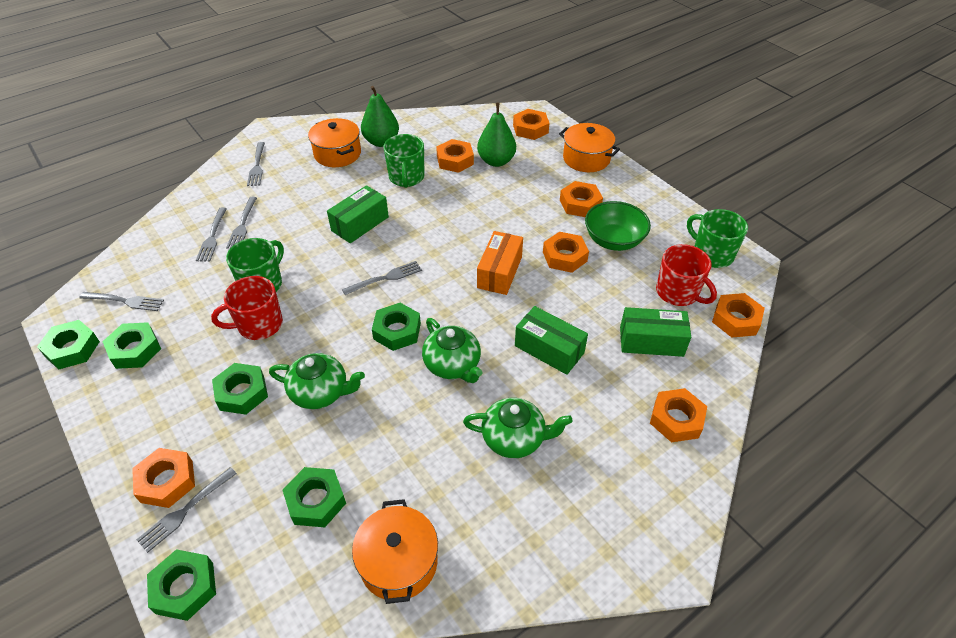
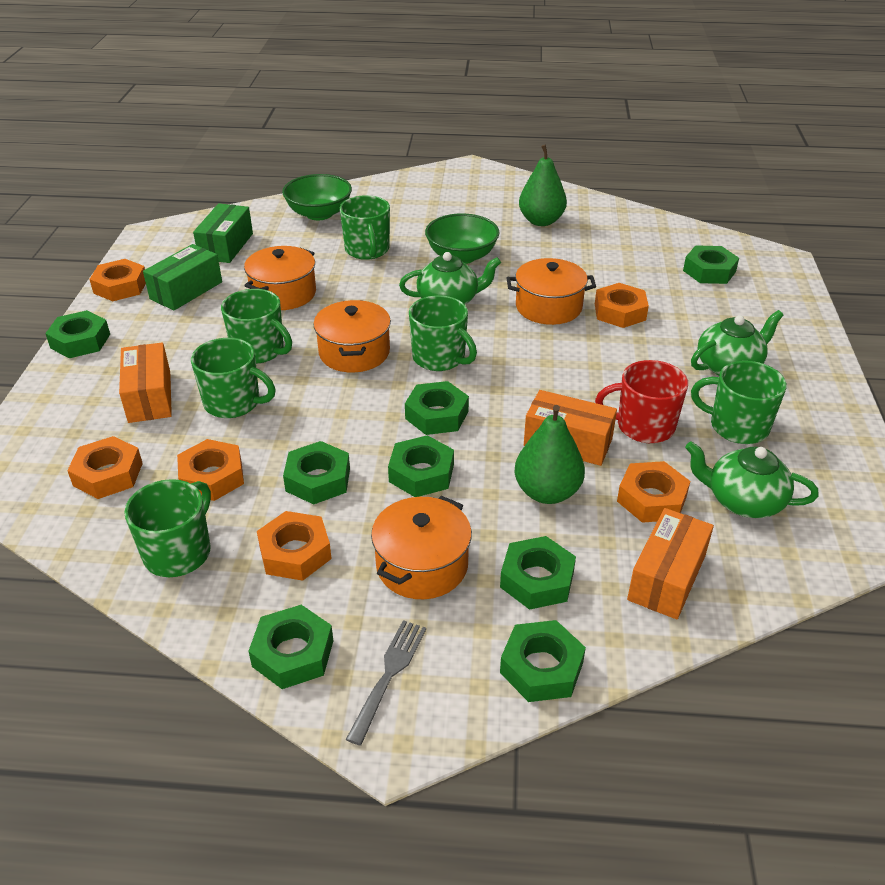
green bowl: [585,201,651,251] = 1 -> [282,174,352,220] [425,214,499,264] = 2
green box: [327,185,389,243] [515,306,588,375] [620,307,691,357] = 3 -> [143,244,222,310] [193,203,253,263] = 2
green mug: [226,238,284,292] [383,134,424,188] [687,209,748,268] = 3 -> [124,479,211,577] [191,338,276,418] [221,289,292,364] [340,195,390,260] [409,295,477,371] [691,361,787,444] = 6
green nut: [37,320,100,370] [102,322,161,369] [147,549,216,621] [212,363,268,415] [283,467,346,527] [372,303,421,351] = 6 -> [45,310,110,358] [248,605,333,689] [283,441,350,505] [388,435,454,497] [405,381,469,435] [500,536,576,610] [500,620,586,702] [683,245,739,284] = 8
grey fork: [79,292,164,311] [136,467,237,553] [196,207,227,261] [226,197,257,249] [247,142,265,186] [342,261,422,295] = 6 -> [346,620,426,745] = 1
orange box: [477,231,523,295] = 1 -> [119,342,172,423] [524,390,617,466] [627,508,714,619] = 3
orange nut: [132,448,195,508] [436,139,474,173] [513,109,549,140] [543,232,589,273] [560,181,603,217] [650,388,707,442] [712,293,765,338] = 7 -> [67,436,143,499] [89,259,146,301] [177,439,244,501] [257,511,332,581] [595,283,649,328] [617,461,690,523] = 6
orange pot: [308,118,361,167] [352,499,438,604] [559,123,620,172] = 3 -> [244,246,316,310] [313,300,391,373] [371,496,472,599] [507,258,596,325] = 4
red mug: [211,276,283,340] [656,244,717,306] = 2 -> [595,360,688,443] = 1

